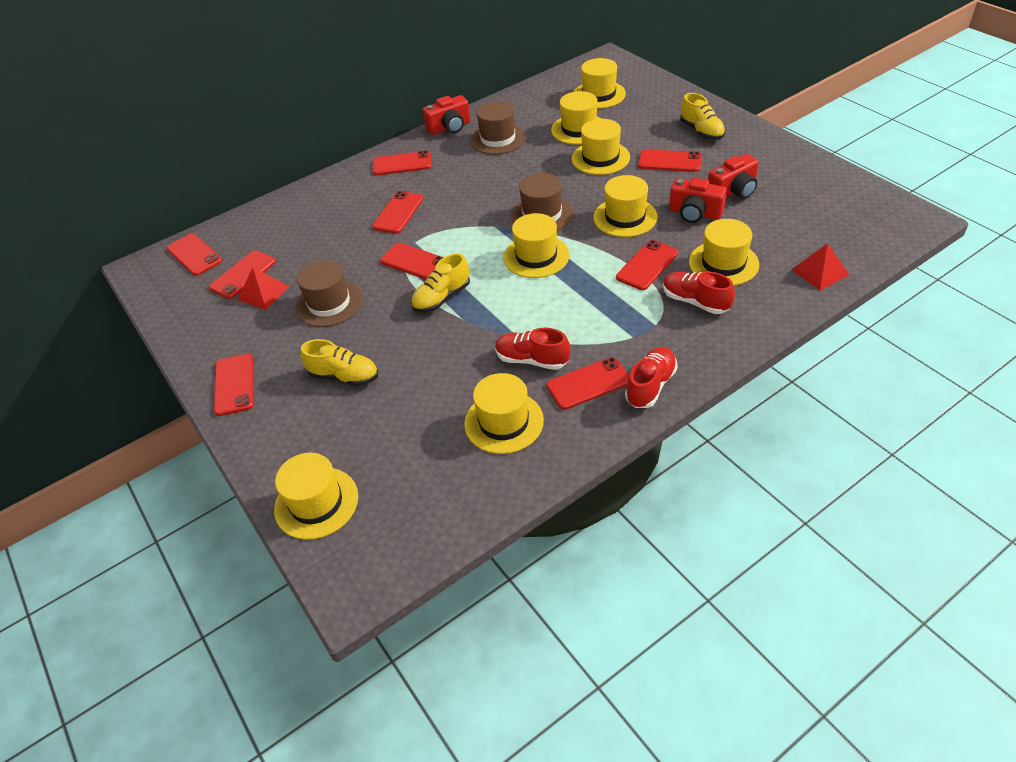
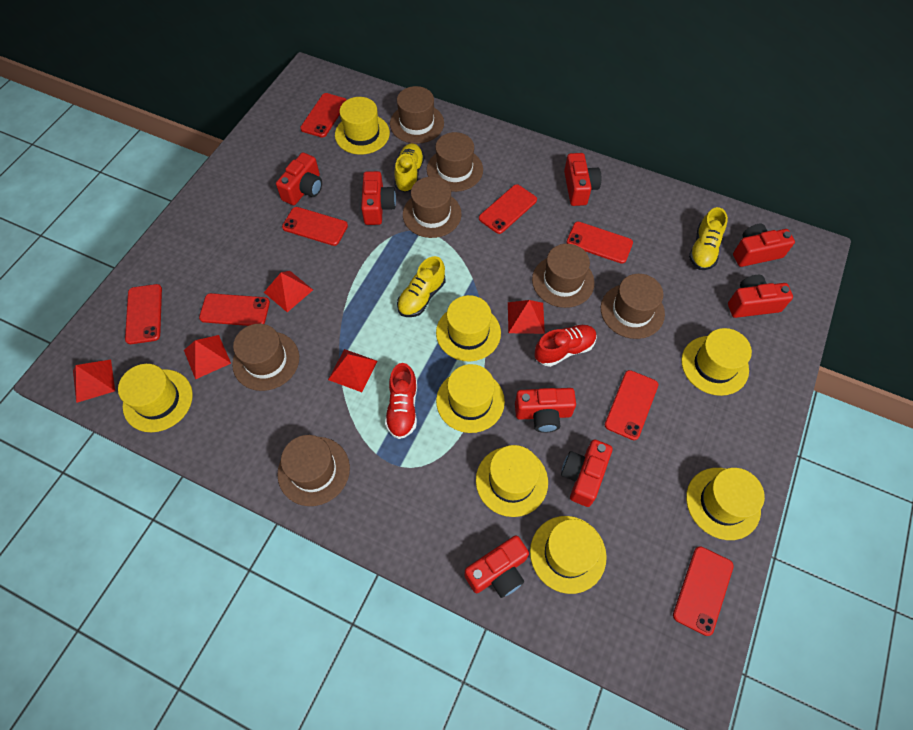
brown hat: [295,260,363,327] [470,101,526,154] [511,173,573,231] = 3 -> [232,324,299,391] [277,435,350,506] [390,86,444,144] [403,177,462,238] [427,132,483,192] [532,244,595,308] [601,274,665,339] = 7
red camera: [423,95,471,135] [669,178,727,223] [708,154,759,199] = 3 -> [276,152,322,205] [361,171,396,225] [464,535,529,598] [515,388,576,433] [561,439,613,507] [564,153,601,206] [728,275,793,318] [733,223,795,267] = 8
red phone: [167,234,222,276] [209,250,276,299] [214,354,254,416] [372,191,424,234] [373,150,431,176] [380,243,444,280] [546,357,629,410] [616,240,678,290] [638,149,702,172] = 9 -> [125,284,162,344] [199,293,270,326] [282,207,348,246] [300,93,347,138] [479,184,537,234] [566,222,633,264] [605,370,658,440] [673,546,734,636] = 8
red pyramid: [238,267,289,310] [791,243,849,290] = 2 -> [73,359,115,403] [184,335,231,379] [264,271,313,312] [328,349,378,392] [508,300,545,334] = 5
red shoe: [495,328,570,370] [625,347,677,408] [663,272,735,314] = 3 -> [385,363,417,439] [534,325,597,367] = 2

